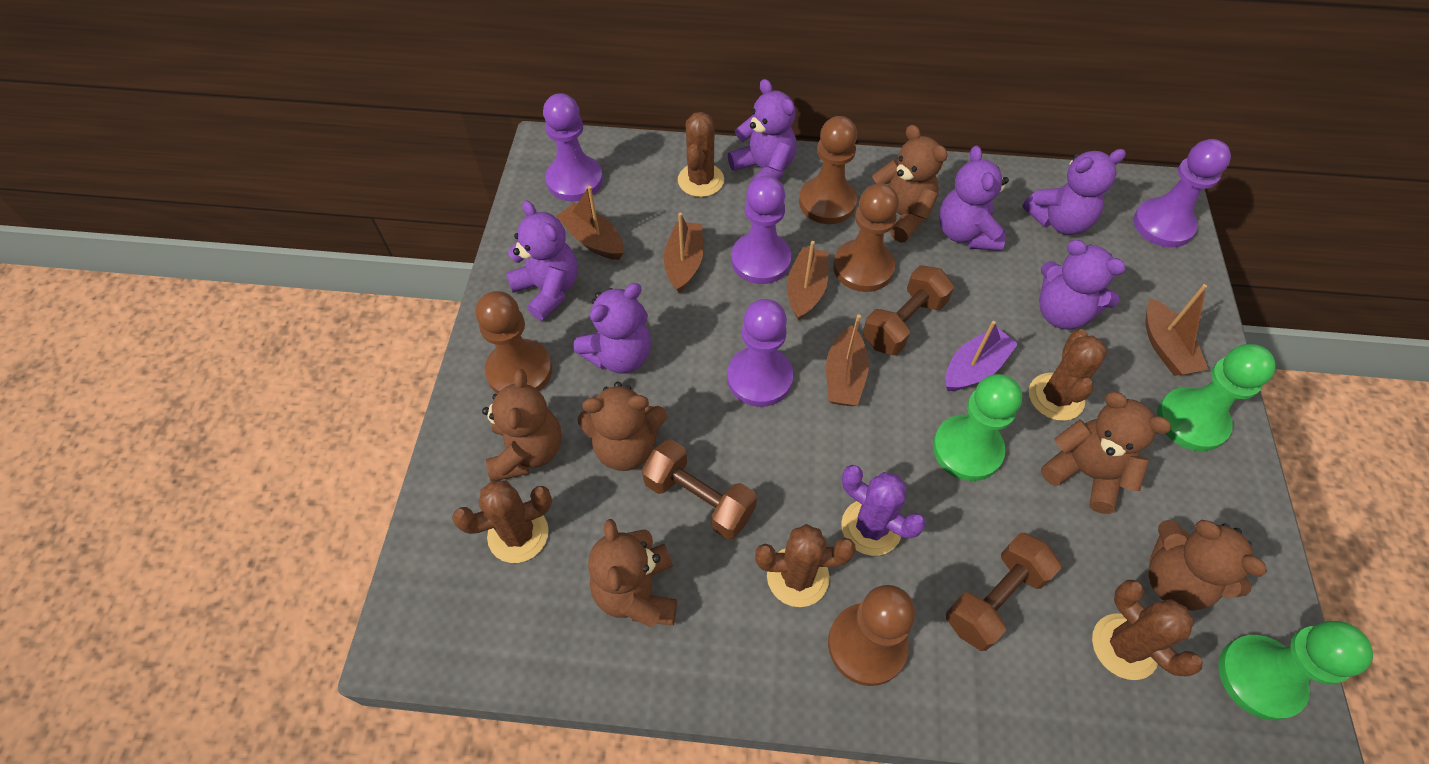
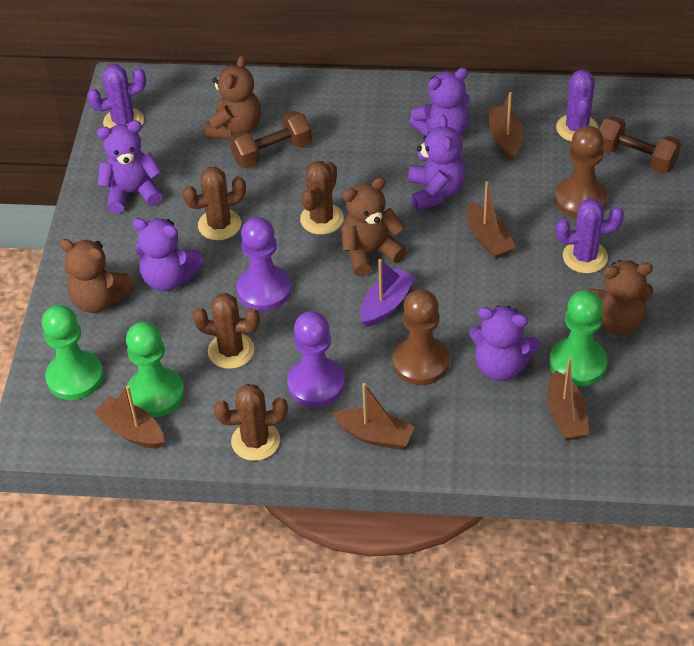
brown cactus: [452,480,552,563] [678,112,724,197] [755,524,856,607] [1029,329,1107,421] [1092,580,1202,680] = 5 -> [183,167,246,240] [192,293,260,369] [214,384,288,461] [300,161,344,235] = 4
brown dumbbell: [642,439,757,539] [863,265,954,355] [946,533,1061,651] = 3 -> [229,111,312,168] [599,116,681,174] = 2
brown pawn: [475,291,552,394] [799,116,857,224] [828,585,915,686] [833,183,899,292] = 4 -> [393,289,449,385] [555,126,608,218] = 2
brown teddy bear: [482,369,561,481] [578,381,667,471] [588,519,677,627] [872,125,948,242] [1041,392,1171,514] [1149,520,1267,611] = 6 -> [59,239,135,313] [205,55,261,139] [341,177,407,277] [587,260,653,335] = 4
purple cactus: [841,465,926,556] = 1 -> [87,64,146,128] [556,70,598,142] [556,198,624,273] = 3
purple pawn: [543,93,603,201] [727,299,793,407] [731,175,792,284] [1133,139,1231,248] = 4 -> [237,217,291,311] [287,311,345,407] = 2
purple teddy bear: [506,200,578,321] [574,283,651,374] [728,79,797,183] [939,146,1009,251] [1022,149,1126,235] [1039,240,1126,330] = 6 -> [97,120,163,213] [132,218,204,291] [408,115,465,211] [409,68,470,137] [469,306,540,381] = 5

